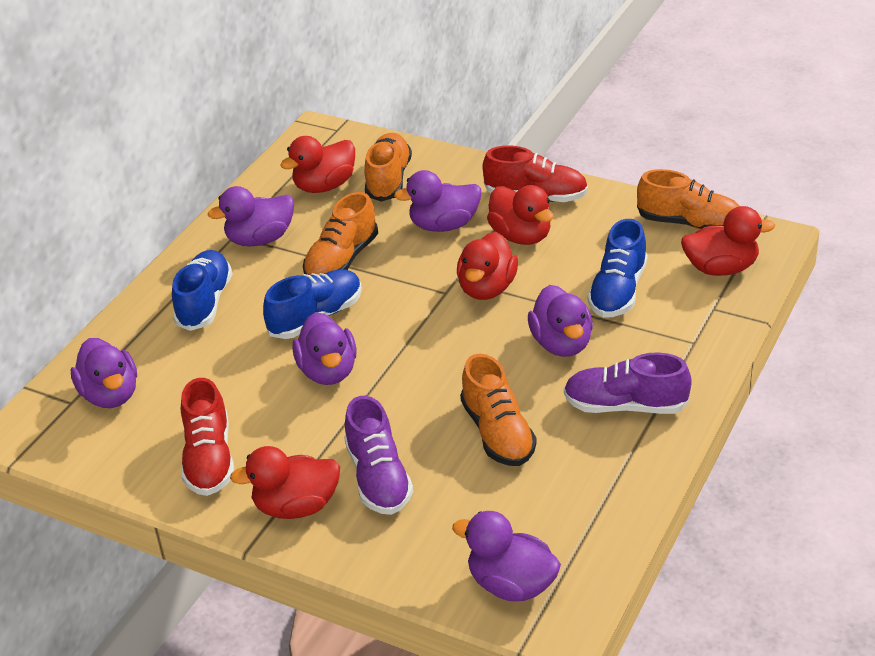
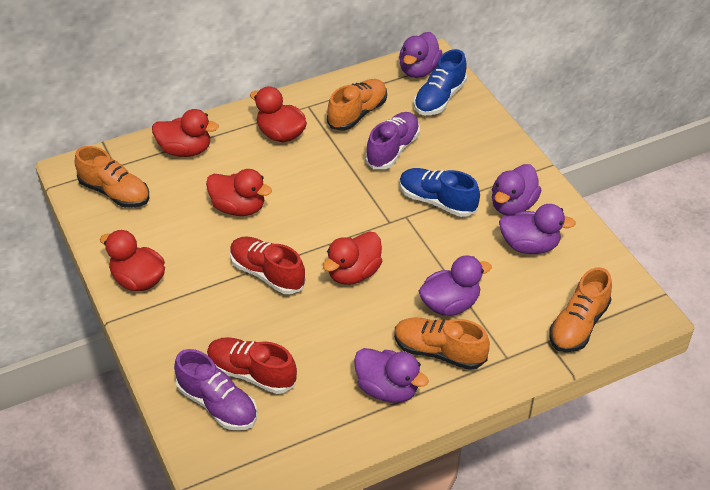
blue shoe: [172,250,232,331] [263,269,362,339] [587,219,647,318] = 3 -> [399,168,480,217] [414,49,467,115] = 2
purple duck: [71,338,137,408] [208,186,294,246] [292,312,357,385] [394,170,481,232] [452,511,561,601] [528,285,593,357] = 6 -> [354,348,429,403] [399,32,442,78] [419,256,492,316] [492,164,541,216] [499,204,576,254] = 5

